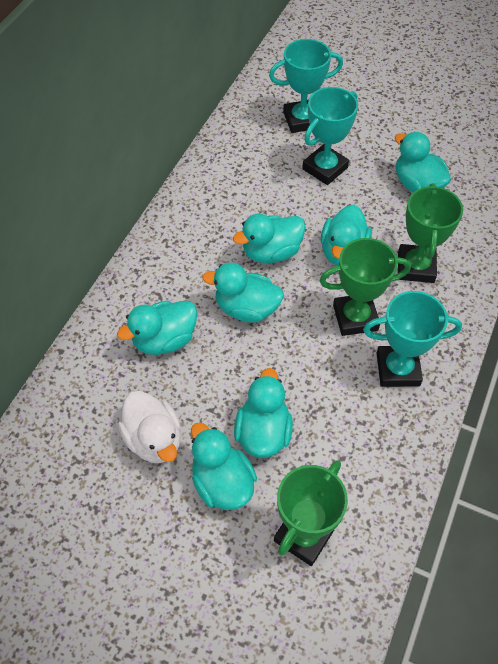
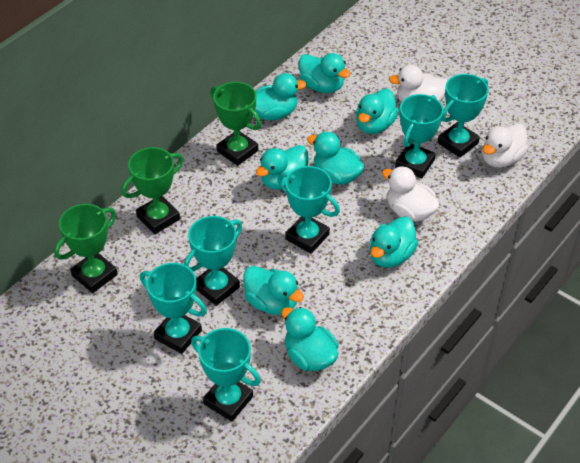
turquoise duck: [117,301,197,355] [191,422,257,510] [202,263,284,322] [233,214,306,263] [234,368,293,458] [321,205,372,265] [395,132,451,192] = 7 -> [243,266,304,315] [255,73,307,120] [256,145,309,190] [281,307,339,371] [299,53,351,93] [307,132,364,185] [356,89,399,134] [370,216,418,267] = 8
turquoise trophy: [269,39,343,133] [302,87,358,185] [363,291,462,387] = 3 -> [140,263,207,354] [184,216,242,306] [191,328,261,422] [278,166,340,254] [395,94,444,178] [437,74,489,158] = 6
white duck: [118,391,181,463] = 1 -> [382,166,439,222] [389,65,448,102] [482,124,528,168] = 3

